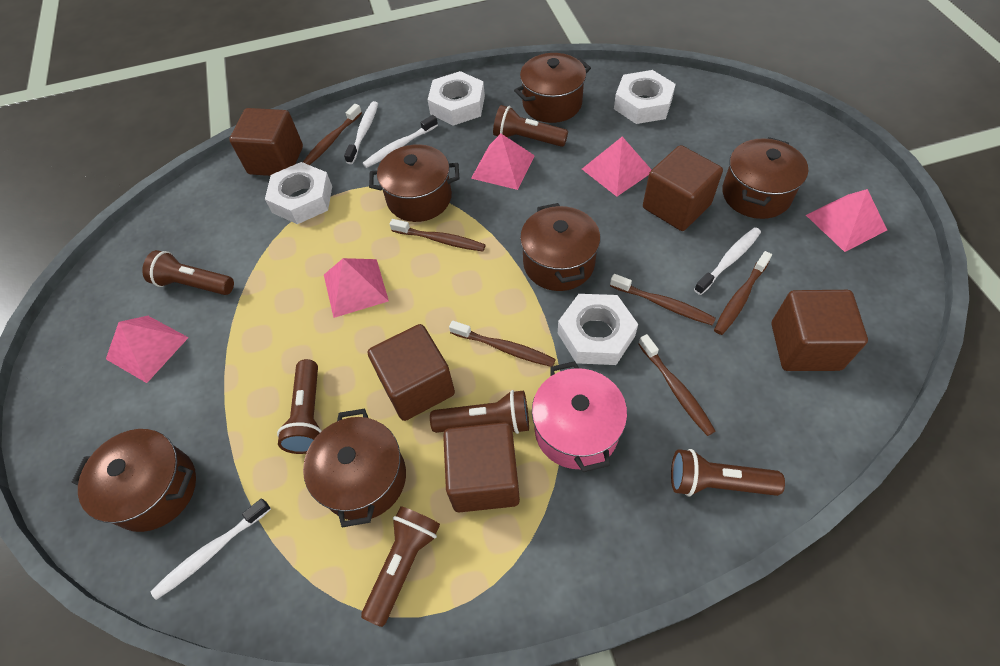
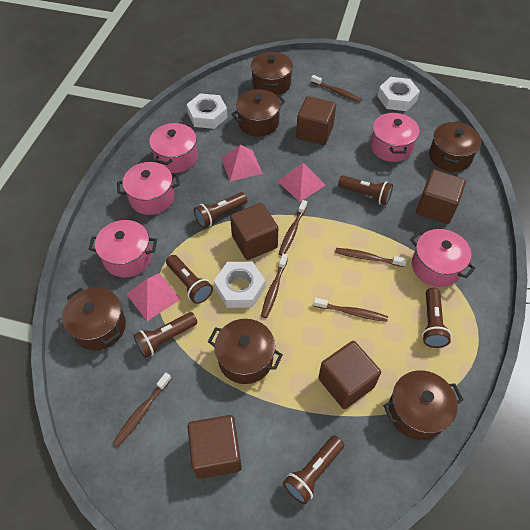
pink pot: [532,361,627,472] = 1 -> [88,220,157,277] [117,162,180,215] [149,122,198,173] [370,112,420,162] [410,229,476,287] = 5
pink pyramid: [106,316,189,383] [324,258,389,318] [471,134,535,190] [582,137,652,197] [806,189,887,252] = 5 -> [126,273,181,321] [221,144,263,181] [277,163,326,202] = 3
white nut: [265,162,332,224] [427,71,485,126] [558,294,638,365] [614,70,676,124] = 4 -> [187,93,228,129] [214,262,265,308] [378,77,420,111] = 3
white toothbrush: [150,499,271,600] [344,101,378,164] [362,115,438,168] [694,227,761,295] = 4 -> none = 0

